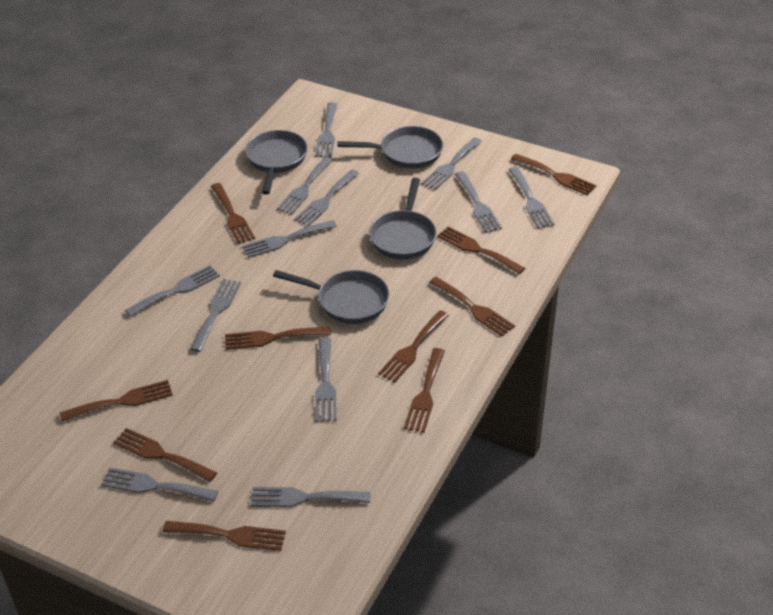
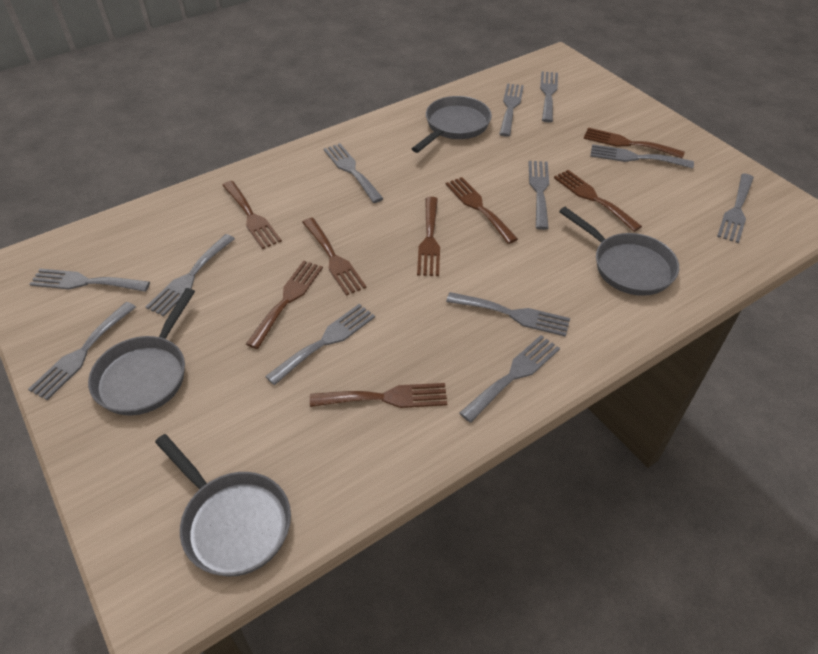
brown fork: [60,380,173,421] [113,428,217,482] [163,521,286,551] [211,183,255,244] [225,327,331,350] [378,310,449,382] [404,348,445,433] [429,277,515,336] [437,226,525,274] [511,154,597,195] = 10 -> [222,181,282,249] [246,260,323,349] [302,218,366,296] [310,383,447,408] [417,197,440,276] [446,177,518,244] [554,170,642,232] [584,128,685,159] = 8

